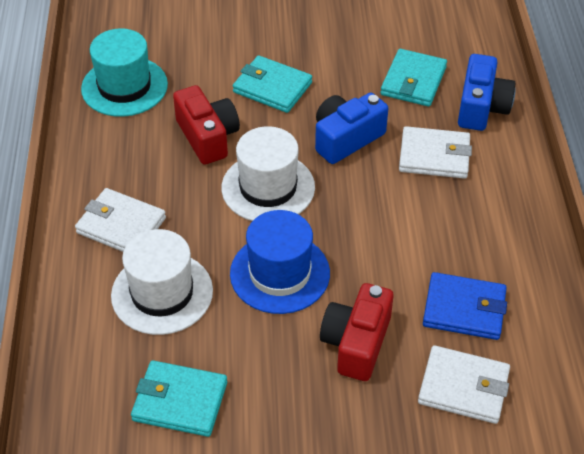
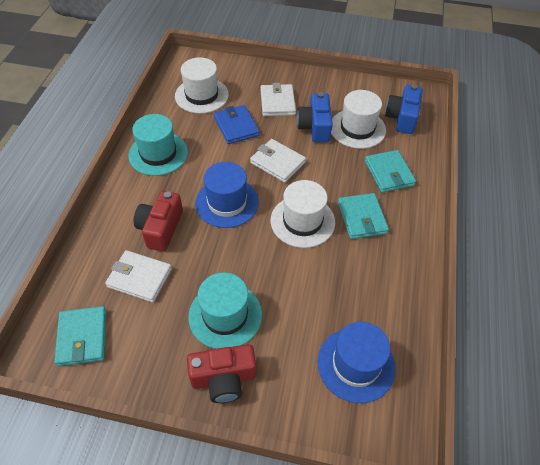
blue hat: [230,210,330,314] = 1 -> [195,162,259,228] [318,322,396,403] = 2
turquoise hat: [81,28,168,117] = 1 -> [128,114,188,176] [188,272,262,349] = 2
white hat: [111,229,213,335] [222,126,315,221] = 2 -> [175,57,229,114] [271,180,335,248] [331,90,386,149] = 3

